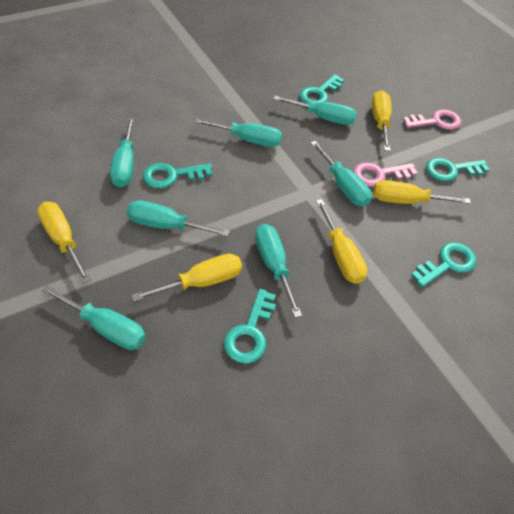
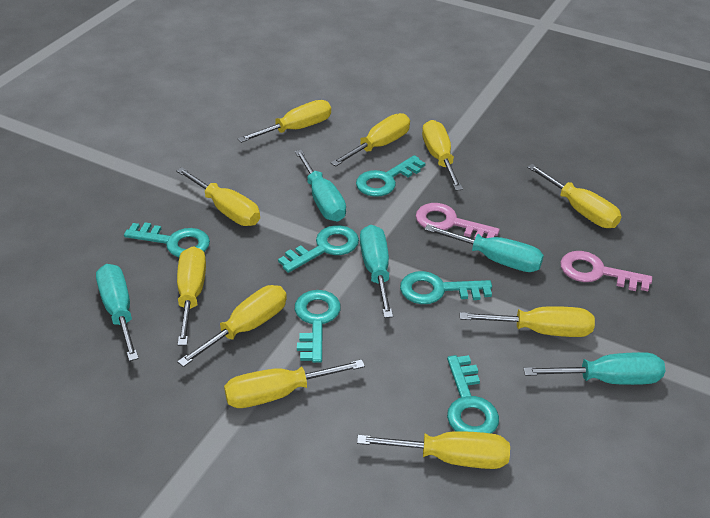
turquoise key: [143,163,212,189] [224,289,276,364] [299,74,344,104] [411,242,476,287] [426,158,490,182] = 5 -> [124,222,210,257] [278,225,359,273] [295,290,341,363] [356,155,425,197] [400,271,492,304] [447,355,499,433] = 6
turquoise screwdriver: [42,285,146,350] [110,118,135,187] [127,200,230,237] [194,118,282,147] [255,224,302,318] [273,96,357,125] [310,141,372,206] = 7 -> [96,264,139,361] [295,150,346,221] [360,225,393,318] [424,224,544,272] [523,352,665,385] = 5
yellow screwdriver: [37,202,91,284] [131,254,242,302] [316,199,367,284] [372,90,392,151] [373,180,471,204] = 5 -> [176,167,260,226] [177,246,206,346] [177,285,287,367] [224,359,365,408] [238,100,331,143] [331,113,410,167] [357,431,510,469] [422,120,463,191] [460,306,595,337] [527,164,622,228] = 10

